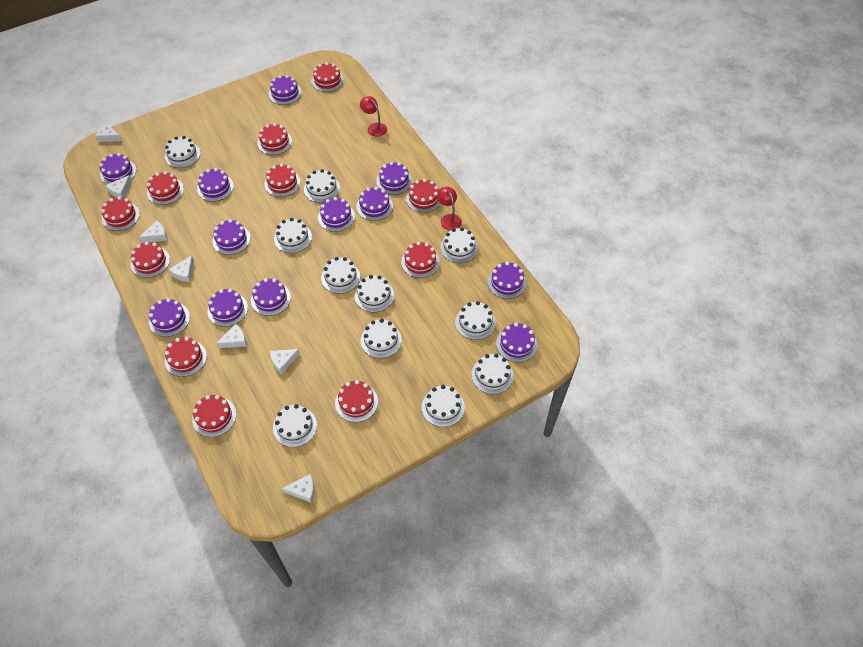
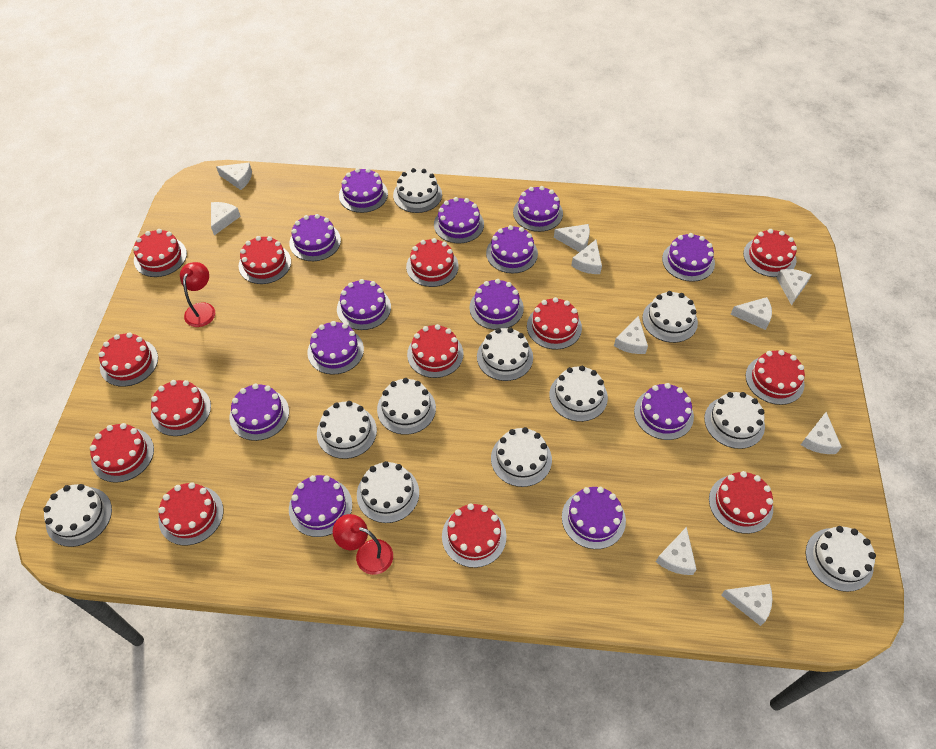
purple cake: [99,153,136,184] [149,298,190,337] [197,168,234,202] [207,289,248,327] [212,219,250,255] [251,278,291,316] [268,75,302,105] [318,197,355,232] [356,187,393,221] [376,162,412,195] [488,262,527,299] [496,323,537,362] = 12 -> [229,384,289,441] [289,214,341,261] [289,475,352,537] [307,321,364,375] [337,279,391,330] [339,168,388,213] [434,197,484,243] [469,279,524,330] [486,225,538,273] [513,186,563,232] [562,487,626,549] [634,383,694,440] [662,233,715,282] = 13
red cake: [101,196,140,231] [131,241,170,278] [147,171,184,205] [165,337,207,377] [192,395,236,437] [257,123,292,155] [264,164,301,197] [311,62,344,92] [335,380,378,422] [401,242,440,278] [406,179,441,213] = 11 -> [90,423,154,483] [98,332,158,387] [133,229,187,277] [151,380,211,436] [158,482,223,545] [239,236,291,284] [406,238,458,287] [407,324,463,378] [442,503,506,568] [527,297,582,350] [709,471,773,534] [743,229,797,277] [746,350,805,405] = 13
white cheese: [96,123,122,142] [106,175,132,198] [139,221,167,243] [169,255,194,282] [216,324,247,348] [270,349,300,374] [282,474,315,503] = 7 -> [211,202,241,235] [216,163,252,190] [554,224,590,252] [571,240,602,274] [614,316,648,354] [656,527,697,575] [721,584,773,626] [731,297,772,330] [776,269,812,305] [801,412,842,454] = 10

